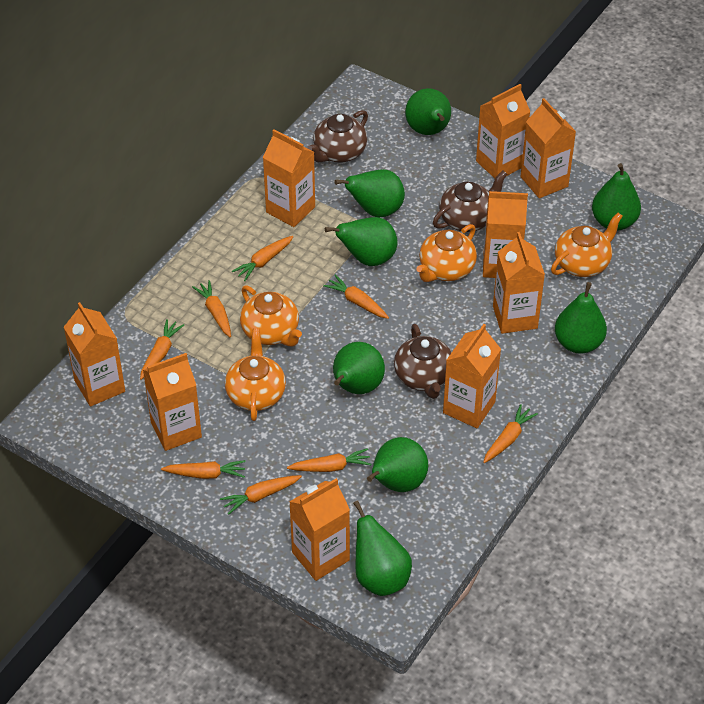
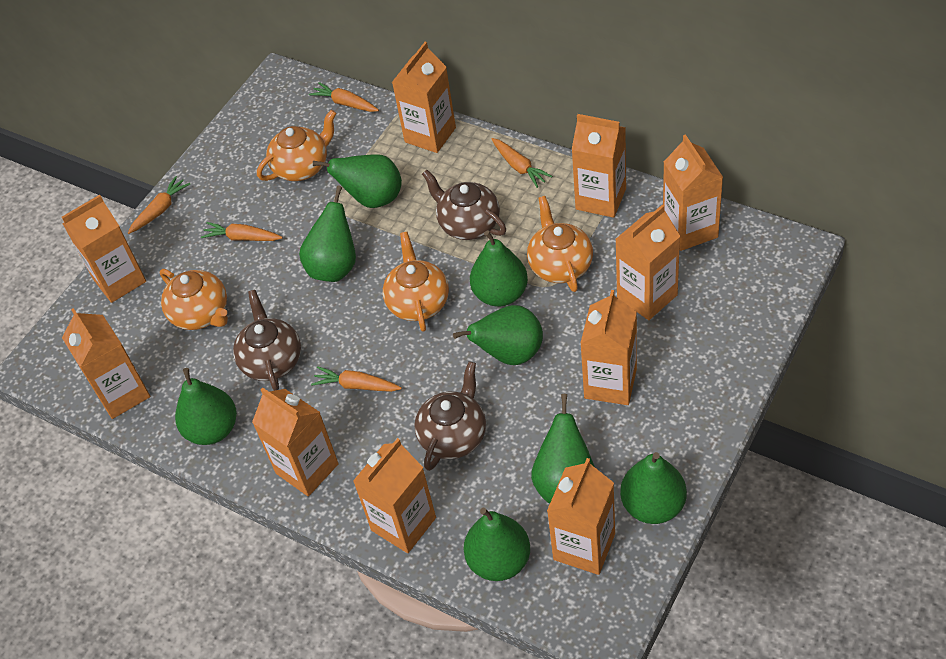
orange carrot: [140,319,184,380] [161,460,246,479] [192,280,231,337] [220,475,302,515] [232,236,294,281] [287,448,371,472] [323,275,389,319] [483,404,538,463] = 8 -> [128,176,190,234] [201,222,282,241] [309,82,379,112] [311,366,402,392] [492,138,552,188] = 5
orange carton: [64,302,125,407] [143,353,202,451] [263,129,315,227] [289,478,350,581] [443,324,501,428] [476,84,530,178] [483,191,528,278] [493,232,545,334] [521,98,576,198] = 9 -> [62,195,146,303] [62,308,150,419] [252,387,339,496] [353,438,436,553] [392,42,456,153] [547,458,615,575] [572,114,626,218] [580,290,637,405] [615,204,680,320] [663,134,723,251] = 10

